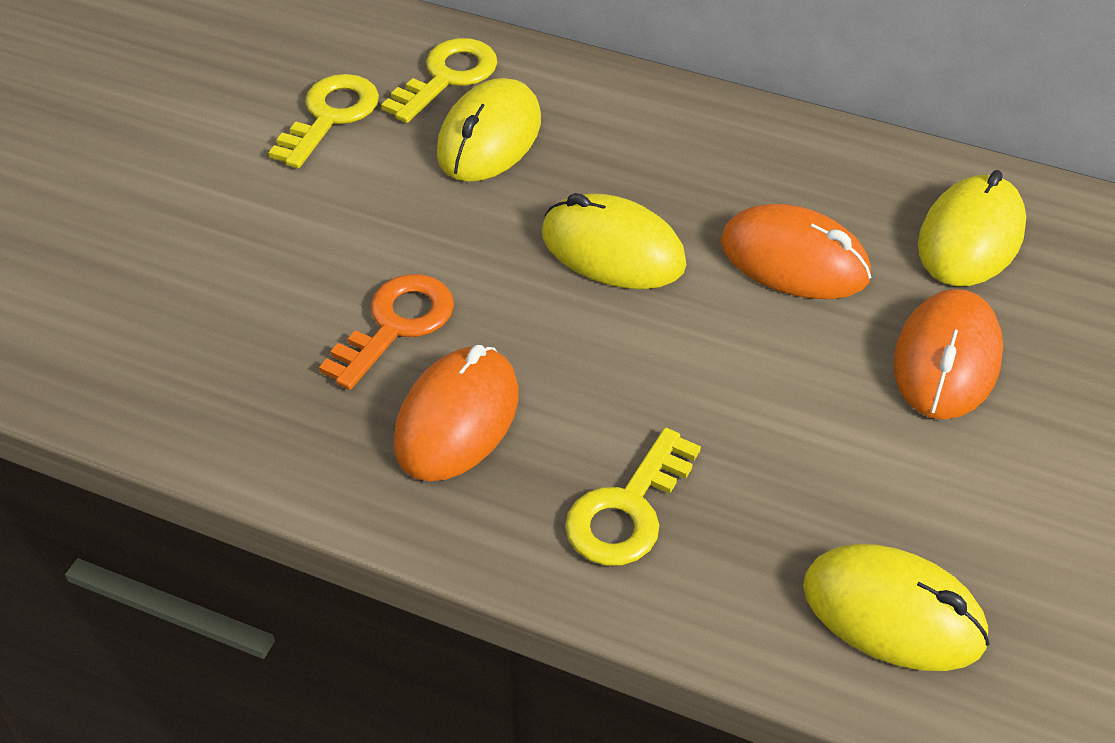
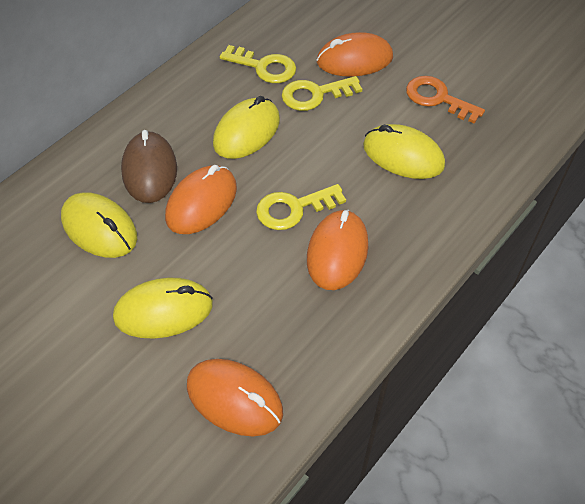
brown mouse: none = 0 -> [121,130,177,203] = 1
orange mouse: [393,345,519,481] [720,204,871,299] [893,289,1003,420] = 3 -> [165,165,237,234] [187,359,283,437] [307,210,368,290] [317,32,393,77] = 4

